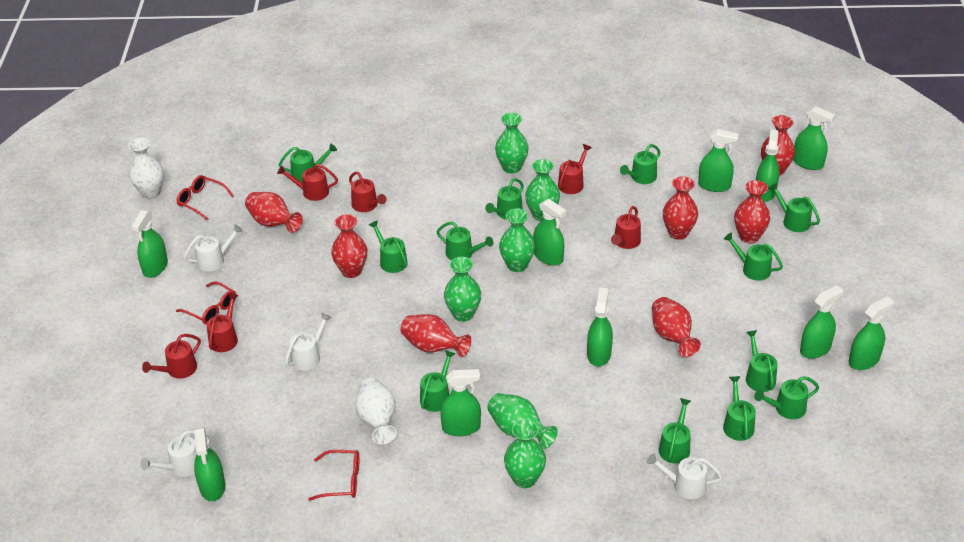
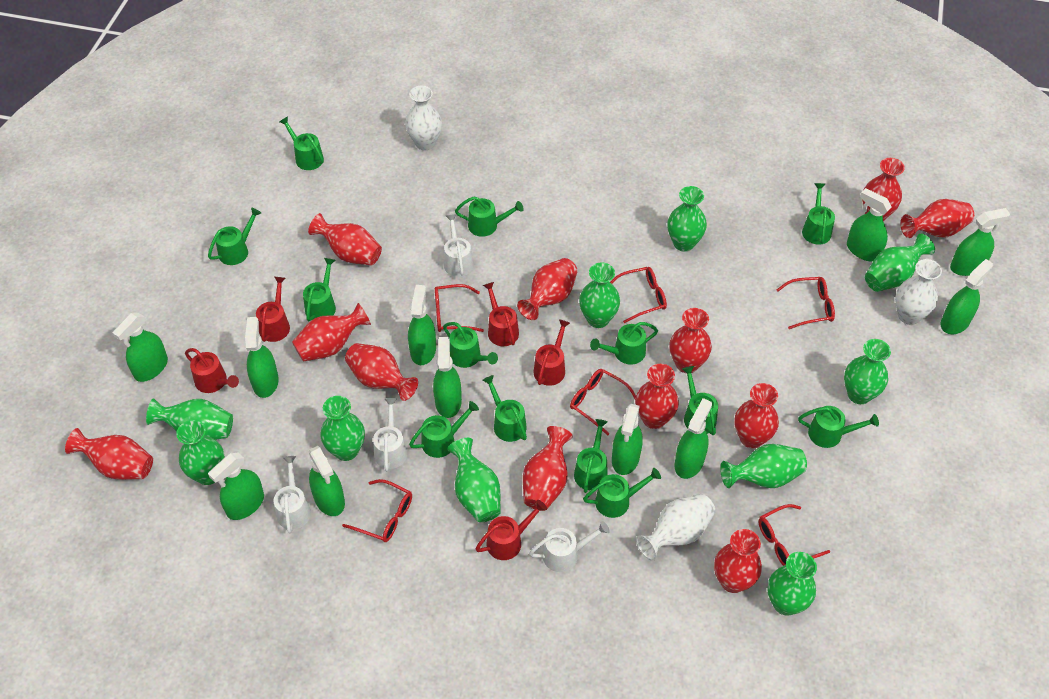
green spray bottle: [131,210,168,278] [194,427,225,501] [440,369,481,436] [533,199,566,266] [587,288,613,367] [698,129,739,192] [756,129,779,202] [793,106,835,170] [800,285,843,359] [849,296,894,370] = 10 -> [112,313,168,382] [208,453,264,520] [245,317,279,398] [309,446,345,516] [408,285,436,365] [433,337,462,418] [612,404,642,475] [675,398,712,479] [847,188,892,262] [941,259,993,334] [950,208,1010,276] = 11
green vase: [444,257,481,322] [487,393,558,449] [495,113,529,174] [499,208,535,272] [504,419,546,488] [525,159,560,221] = 6 -> [146,398,233,440] [176,420,225,485] [320,396,365,461] [447,438,501,523] [579,262,620,328] [667,186,707,252] [720,444,807,488] [767,552,817,616] [844,339,891,404] [865,234,935,292] = 10
green watering can: [279,143,337,183] [369,220,407,273] [420,350,456,412] [437,222,493,260] [485,178,524,220] [620,144,661,184] [659,398,691,464] [723,376,756,441] [724,232,783,280] [746,330,778,392] [754,376,819,419] [769,183,820,232] = 12 -> [208,208,261,265] [279,116,324,170] [303,258,336,321] [409,401,479,458] [443,322,498,368] [455,197,524,237] [482,375,527,442] [574,419,608,493] [583,468,661,518] [590,322,658,365] [682,366,718,435] [798,406,879,448] [802,183,835,245] = 13
red glasses: [176,175,234,221] [176,281,236,325] [308,450,359,501] = 3 -> [342,479,412,542] [435,284,484,332] [570,369,636,435] [610,267,667,323] [758,504,830,566] [776,277,835,329] = 6
red vase: [245,192,303,233] [331,214,367,278] [401,314,471,357] [652,297,701,357] [663,176,698,240] [734,180,770,244] [761,115,795,176] = 7 -> [65,428,153,480] [292,303,371,362] [308,213,382,266] [345,343,418,401] [517,258,578,320] [523,426,573,511] [635,364,679,429] [669,308,712,373] [714,529,762,593] [734,383,779,448] [862,158,905,221] [900,199,974,238] = 12
red watering can: [142,334,201,379] [207,293,238,352] [277,164,338,201] [349,172,387,212] [558,144,592,194] [611,206,641,249] = 6 -> [185,348,239,393] [256,277,290,342] [475,500,547,560] [483,282,519,346] [534,319,570,386] = 5
white vase: [129,138,164,199] [355,378,397,444] = 2 -> [405,86,442,150] [636,494,716,561] [895,259,942,325] = 3

